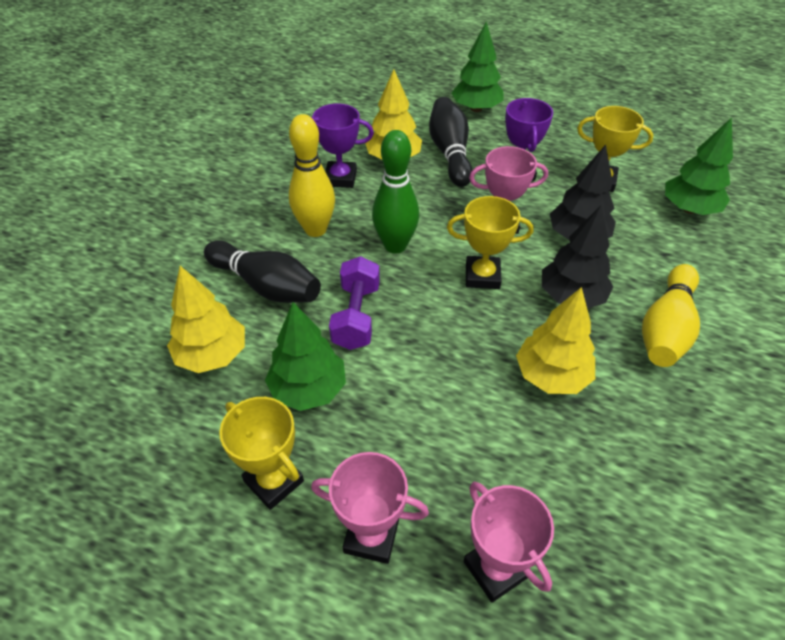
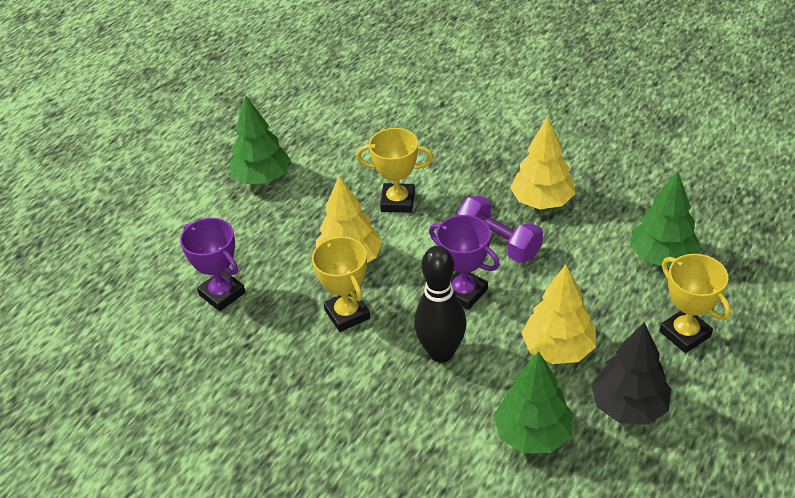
black bowling pin: [204,241,321,303] [429,97,473,187] = 2 -> [414,246,466,363] = 1
black tree: [542,206,613,309] [550,145,616,240] = 2 -> [592,322,671,425] = 1
green bowling pin: [372,130,419,254] = 1 -> none = 0
pink trophy: [311,452,429,564] [464,482,554,602] [469,146,548,234] = 3 -> none = 0
yellow bowling pin: [289,114,335,237] [642,264,700,367] = 2 -> none = 0

